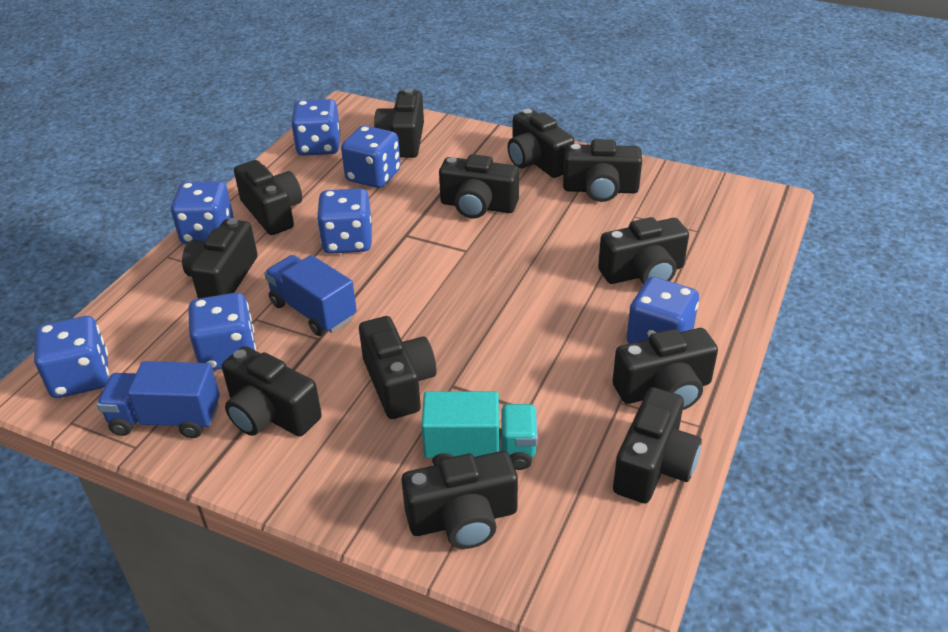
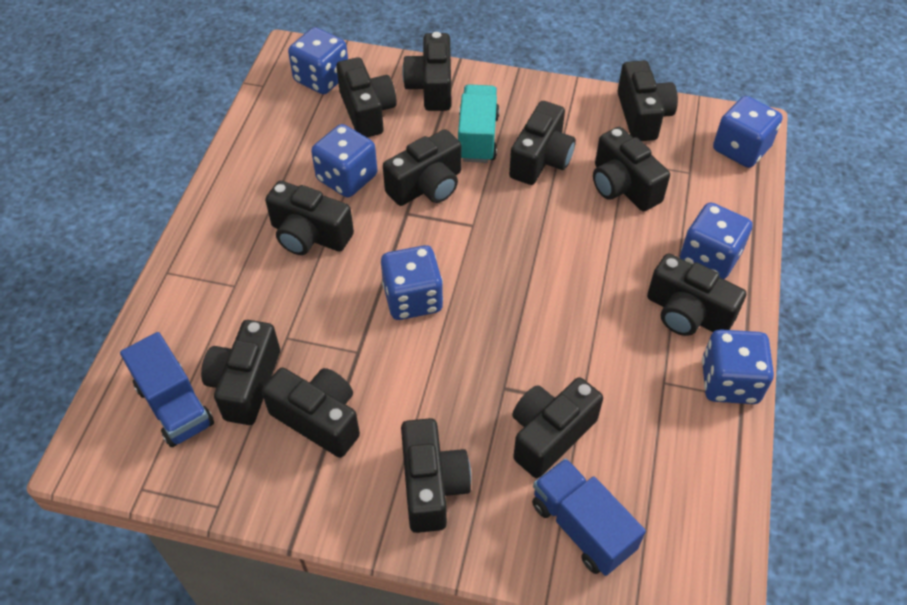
blue dice: [34,316,109,398] [171,181,234,244] [189,292,256,370] [291,99,340,156] [317,188,372,254] [341,126,401,188] [626,277,699,344] = 7 -> [288,27,348,94] [311,124,377,198] [381,245,443,320] [680,202,753,279] [702,329,774,404] [713,96,782,168] = 6

